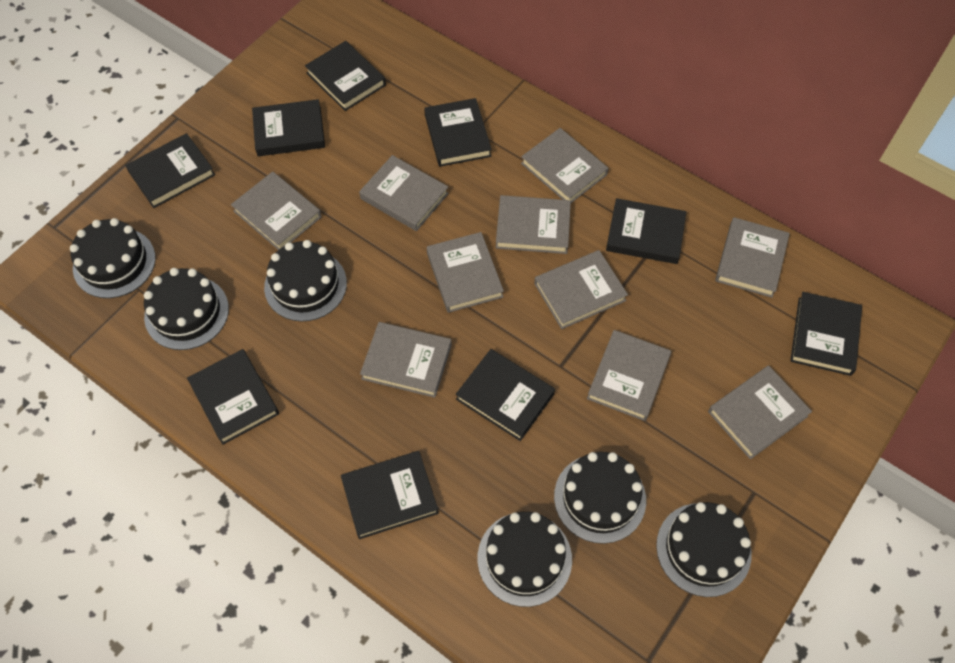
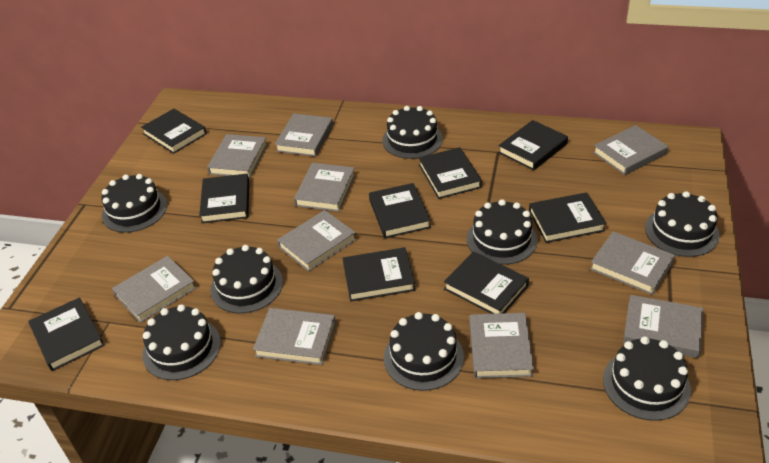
black cake: [70,218,155,298] [144,268,229,350] [264,240,347,321] [478,512,572,607] [554,452,646,544] [656,502,752,597] = 6 -> [102,174,167,233] [143,304,221,380] [211,245,283,313] [382,106,443,159] [384,312,464,391] [467,199,538,265] [603,336,691,421] [645,191,720,257] = 8

